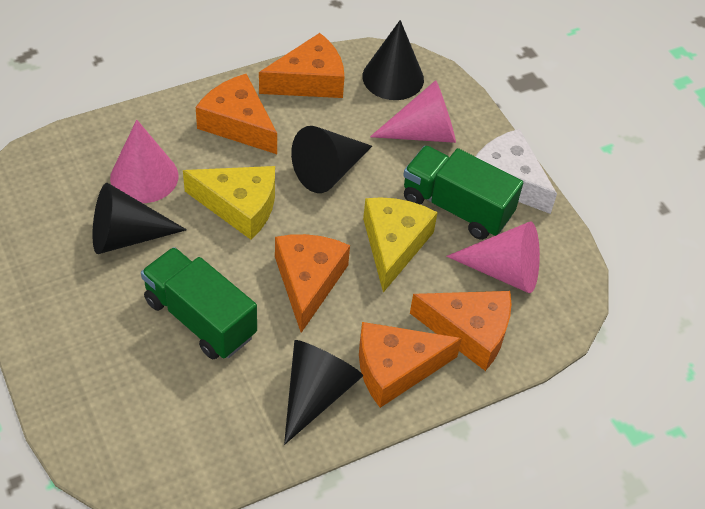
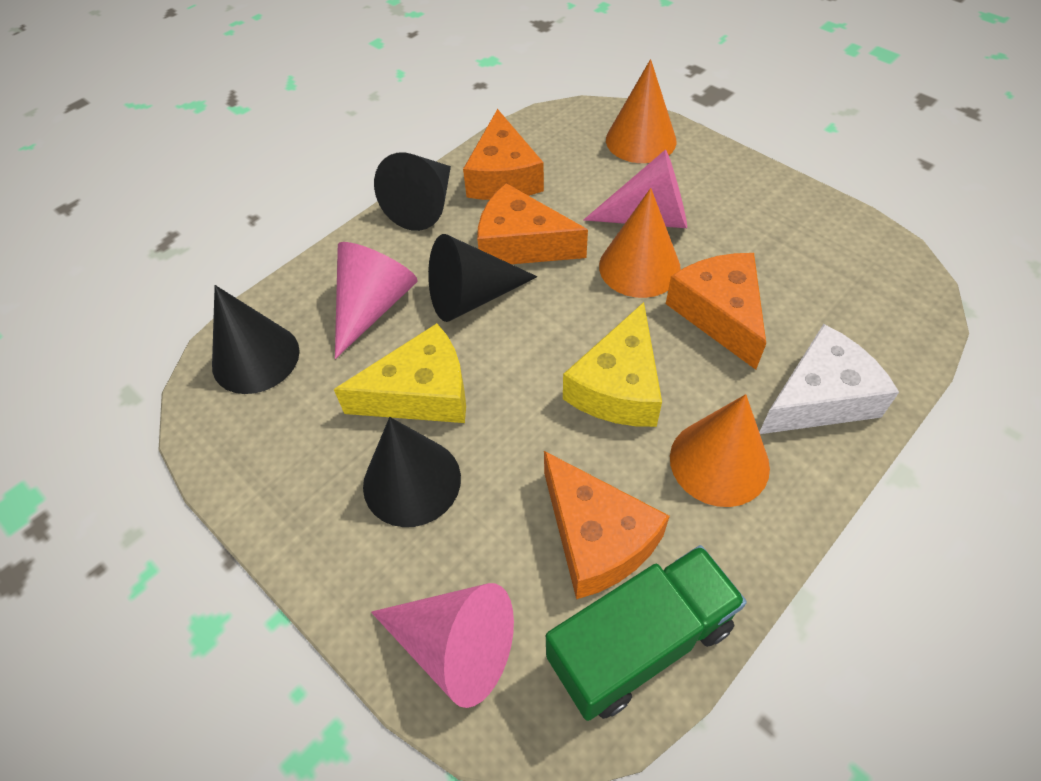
green truck: [141,247,257,359] [403,145,523,240] = 2 -> [546,545,747,721] = 1
orange cheese: [196,74,277,154] [259,33,344,98] [275,234,350,333] [359,322,462,408] [410,291,511,371] = 5 -> [463,109,544,200] [477,183,588,264] [544,451,670,599] [666,253,766,370] = 4
orange cone: none = 0 -> [599,188,681,298] [606,59,677,163] [670,394,770,507] = 3

